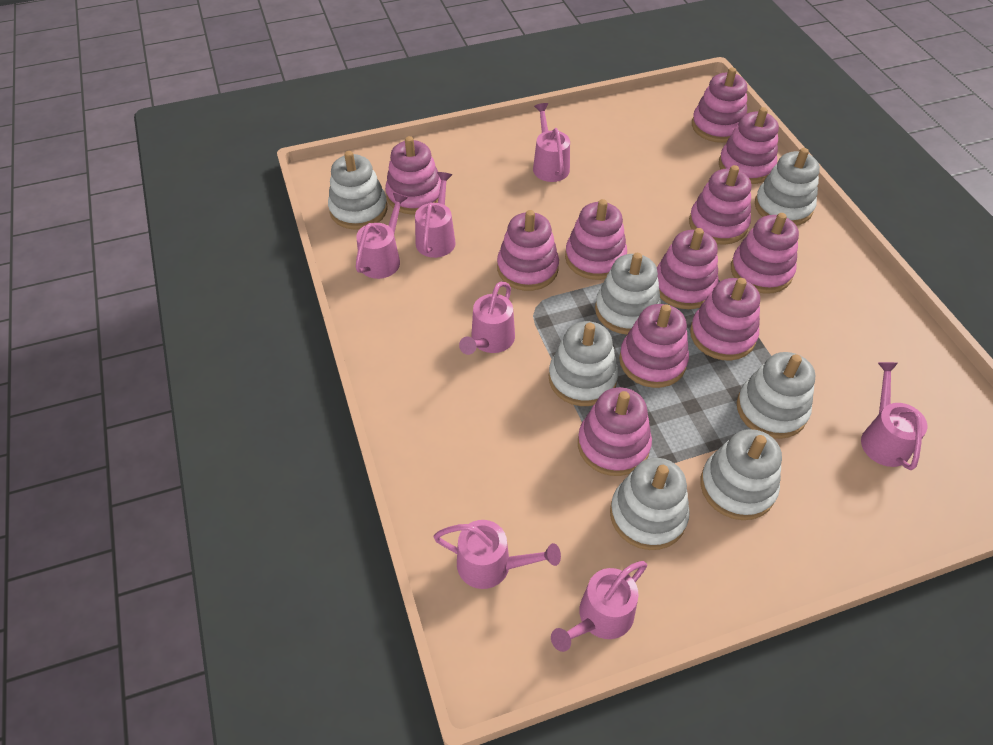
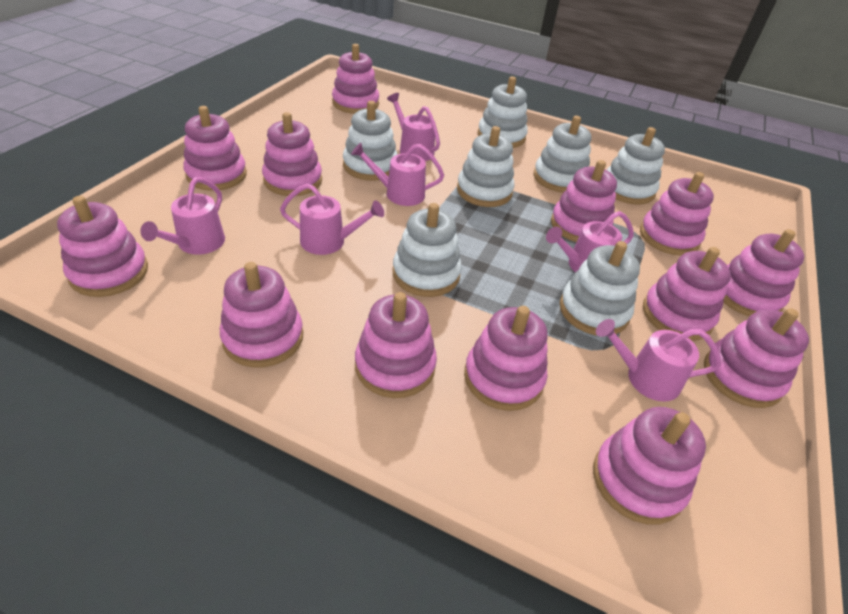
pink stacking toy: [385,136,441,215] [497,210,559,291] [565,199,627,280] [578,387,652,476] [619,304,689,388] [657,228,719,309] [689,165,751,245] [690,278,760,360] [692,68,747,143] [719,107,779,184] [731,213,799,294] = 11 -> [57,196,148,297] [183,106,247,191] [220,262,303,368] [262,112,322,196] [332,44,379,114] [355,292,437,398] [464,306,548,411] [551,160,617,242] [593,407,706,524] [640,172,714,255] [643,247,731,341] [704,308,809,408] [723,229,804,317] = 13
pink watering can: [356,193,407,279] [415,172,456,258] [433,520,561,589] [459,282,515,355] [533,103,570,182] [551,561,647,652] [861,362,927,470] = 7 -> [140,177,225,255] [280,183,384,255] [351,143,444,206] [387,93,440,161] [546,211,634,273] [596,319,721,402] = 6

